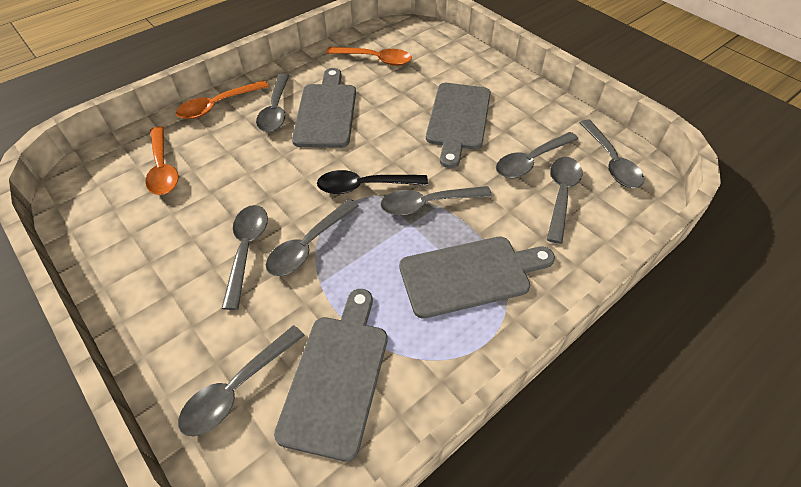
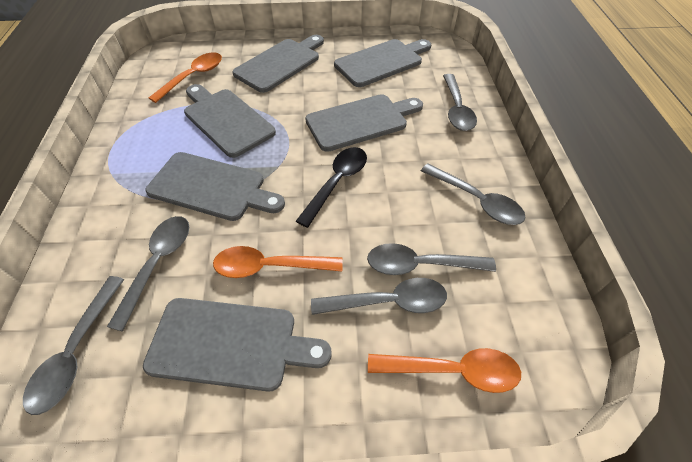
grey cutting board: [274,289,387,462] [292,68,356,148] [399,237,555,319] [426,83,491,168] = 4 -> [143,298,332,392] [145,152,285,221] [184,84,276,158] [232,35,324,93] [305,94,423,152] [334,39,431,87] = 6
grey spoon: [178,325,305,436] [222,205,268,310] [256,74,290,132] [266,199,359,276] [381,186,492,216] [496,132,578,178] [547,157,582,244] [579,119,644,188] = 8 -> [23,276,124,415] [107,216,189,332] [311,278,447,315] [367,243,496,275] [421,164,526,225] [443,74,477,131] = 6

